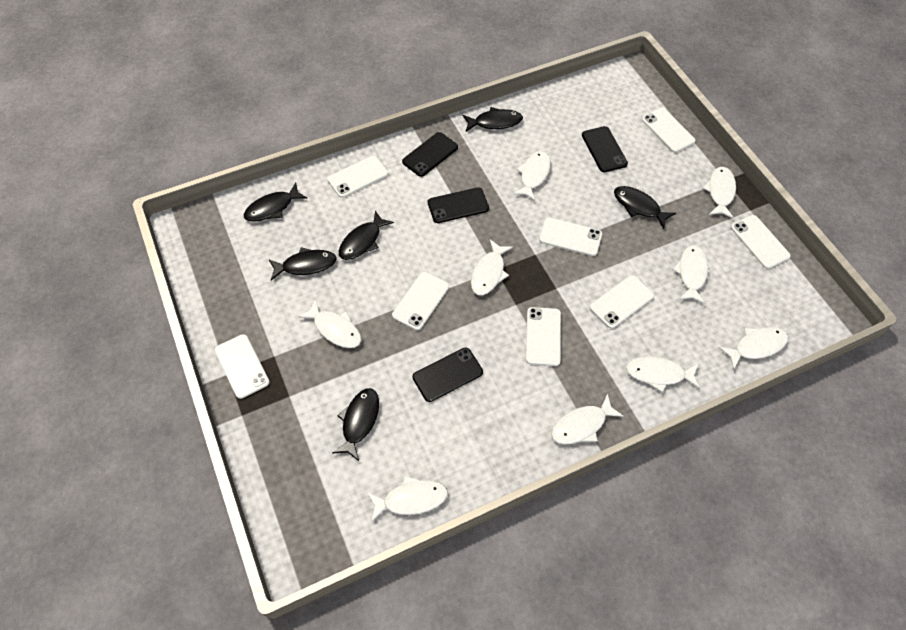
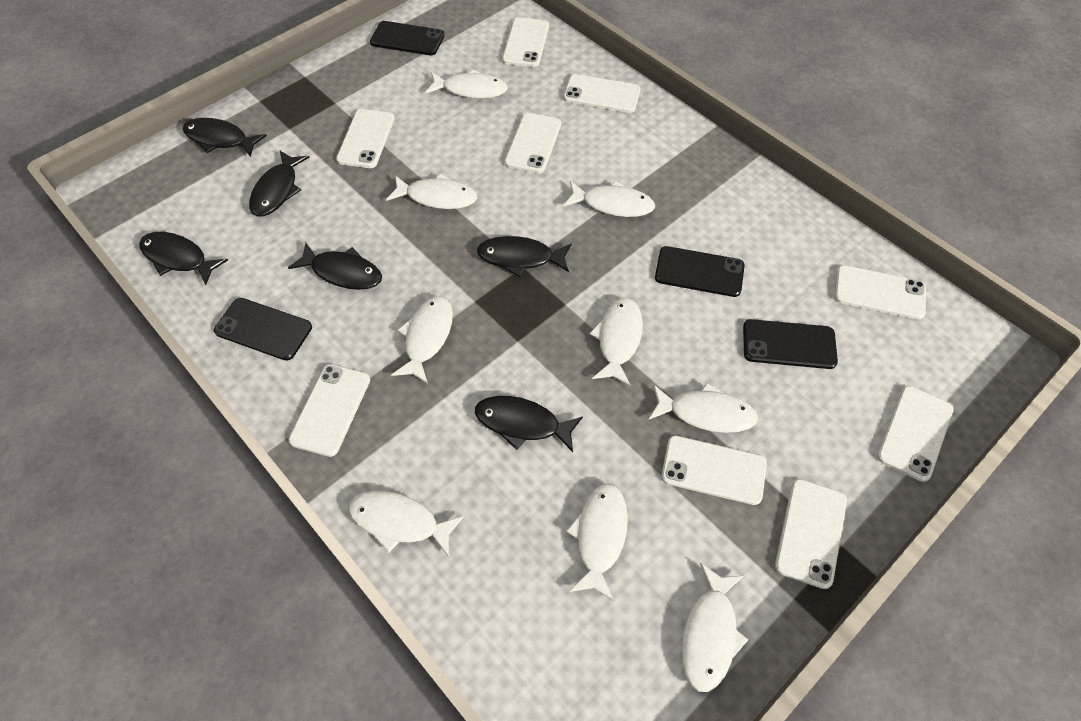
white phone: [215,334,269,399] [328,156,388,198] [392,272,449,330] [526,307,561,366] [539,218,602,256] [590,275,654,329] [642,108,696,153] [731,215,790,269] = 8 -> [288,364,370,457] [336,109,395,168] [502,18,549,67] [505,113,561,173] [563,74,640,113] [661,435,767,505] [775,479,847,589] [834,265,926,320] [877,386,953,482] = 9

